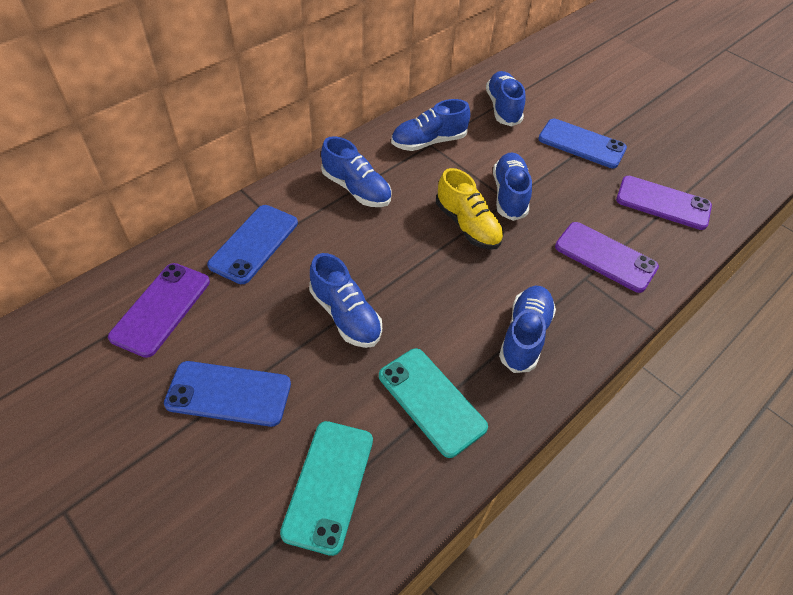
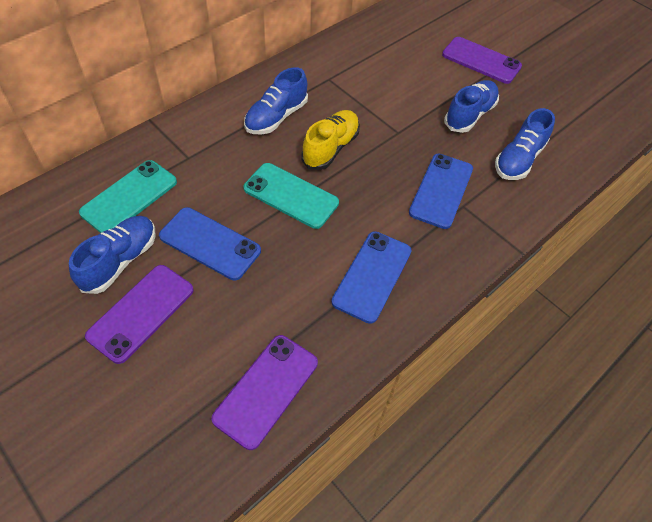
blue shoe: [309,253,382,348] [321,136,392,207] [391,99,470,151] [486,71,525,126] [493,153,532,221] [499,285,556,373] = 6 -> [69,216,156,294] [244,67,308,134] [444,80,499,133] [495,108,555,180] = 4

